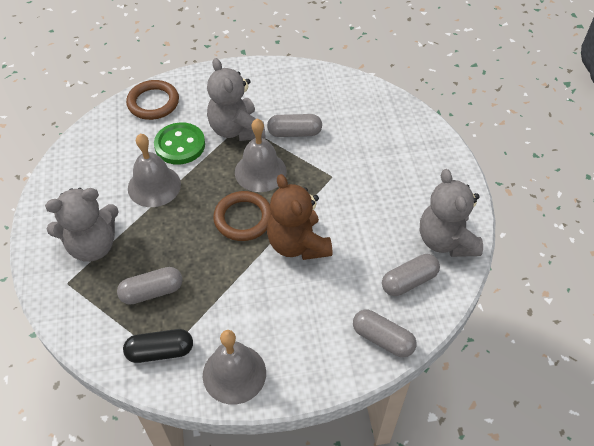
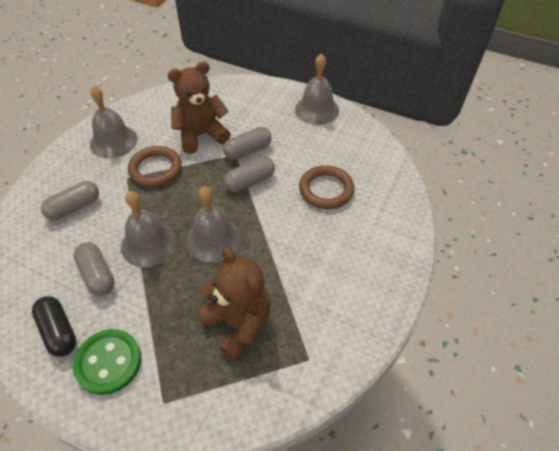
brown teddy bear: [267,174,332,260] = 1 -> [168,61,231,154] [198,247,271,361] = 2
grey bell: [128,134,181,207] [203,330,266,405] [235,119,287,192] = 3 -> [90,85,137,158] [121,191,177,267] [186,186,241,263] [295,54,339,125] = 4
grey teddy bear: [45,188,119,262] [207,58,265,141] [420,169,483,257] = 3 -> none = 0

